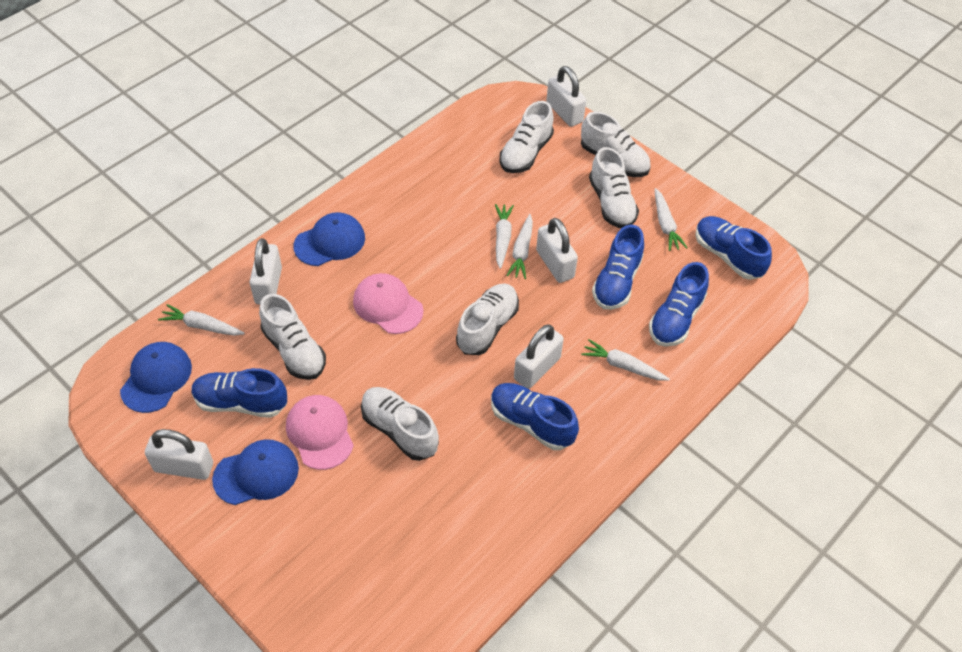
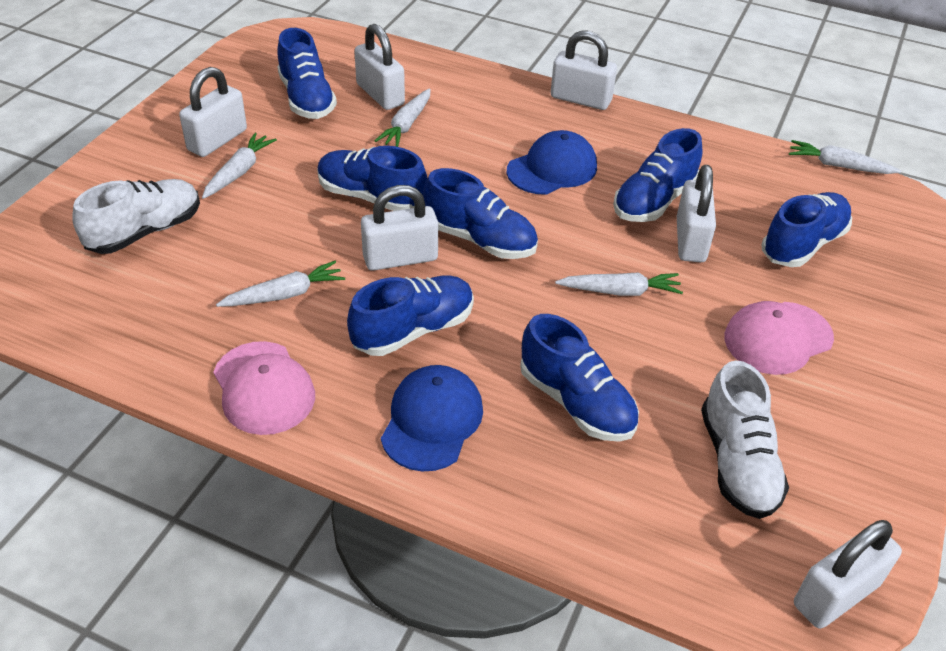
blue cap: [120,342,192,413] [212,439,299,505] [293,212,365,266] = 3 -> [381,365,483,472] [506,130,597,195] = 2
blue shoe: [191,368,287,418] [491,383,579,450] [592,224,644,310] [649,262,709,347] [695,216,772,280] = 5 -> [277,28,337,119] [317,146,428,211] [347,276,474,356] [423,168,538,259] [520,314,639,442] [613,128,702,222] [761,192,852,267] = 7
white padlock: [145,429,213,480] [250,238,282,305] [514,324,564,389] [536,218,578,283] [546,66,586,127] = 5 -> [179,67,247,157] [354,24,405,110] [361,185,438,271] [551,30,617,110] [677,165,716,262] [794,520,902,629] = 6
white shoe: [259,294,326,380] [361,387,439,461] [456,283,519,355] [499,101,554,173] [581,112,651,177] [589,147,639,228] = 6 -> [72,179,200,254] [701,360,789,519] = 2

